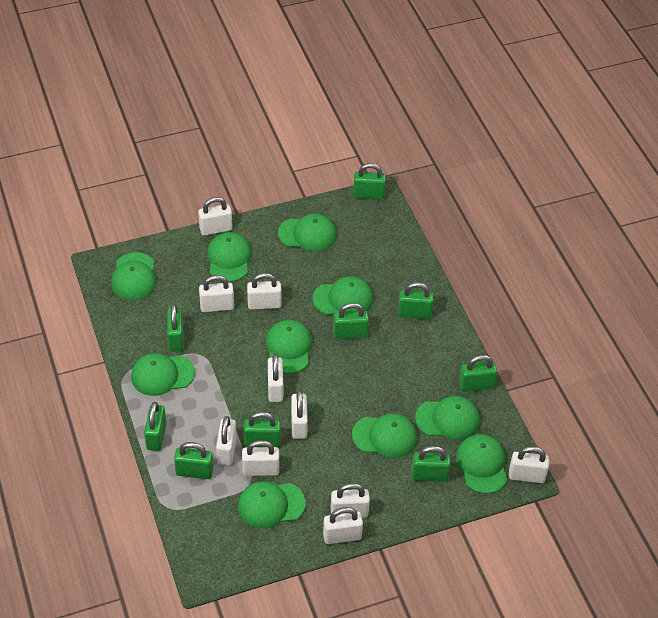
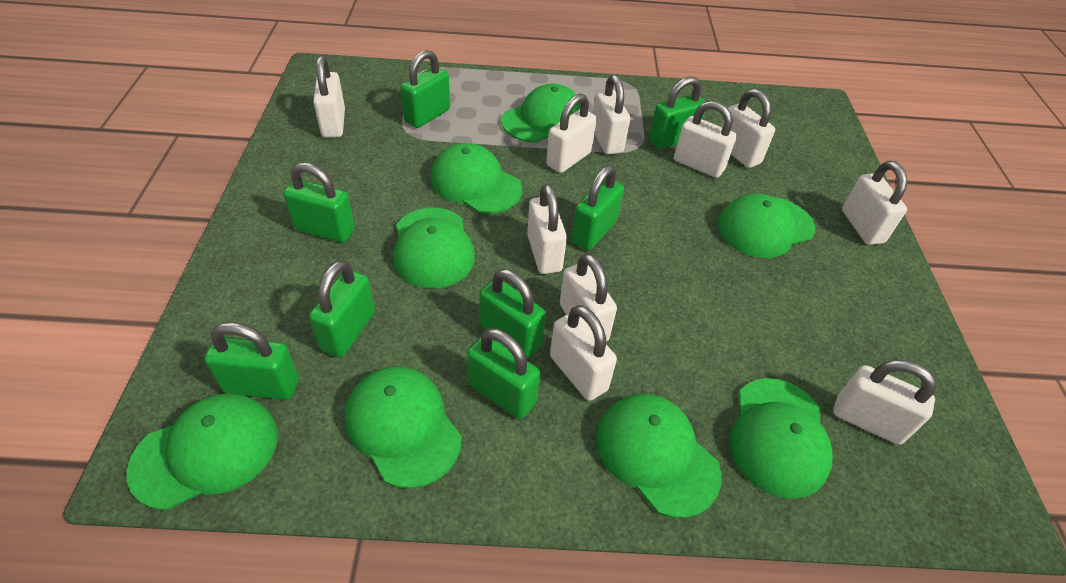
green cap: [111,252,156,300] [131,353,195,396] [207,232,251,282] [238,481,306,529] [266,320,312,374] [278,213,336,251] [313,276,373,315] [352,413,417,458] [415,396,480,440] [456,434,507,494] = 10 -> [127,393,278,510] [345,366,462,488] [393,208,475,288] [430,143,522,214] [501,83,580,142] [596,394,722,518] [718,193,815,258] [729,378,833,499] = 8
green padlock: [144,402,167,451] [167,304,184,351] [174,442,213,479] [244,412,281,447] [333,303,369,339] [353,163,386,200] [398,282,434,319] [411,446,451,482] [459,355,497,392] = 9 -> [204,322,299,400] [283,163,355,243] [309,260,375,357] [401,50,450,128] [467,328,540,419] [479,269,546,359] [571,165,624,250] [649,77,705,149] = 8

